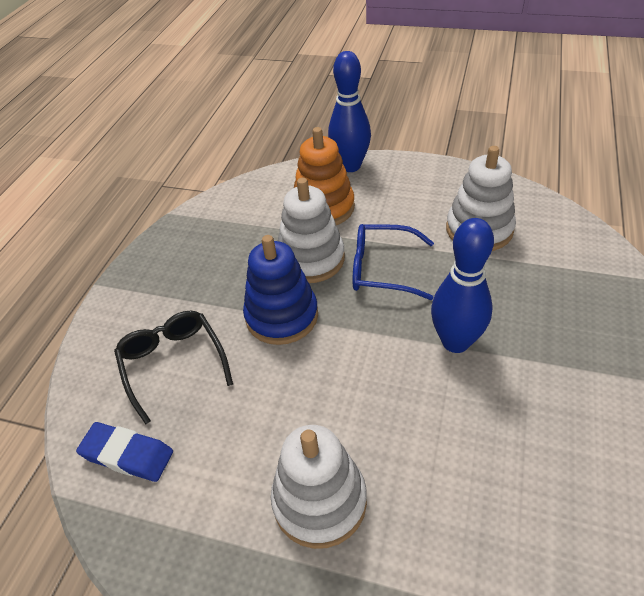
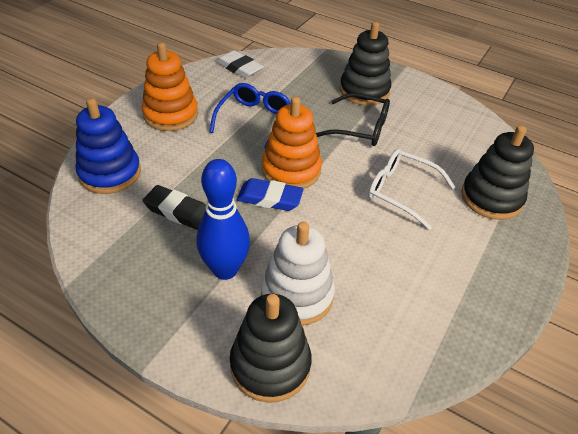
black eraser: none = 0 -> [143,185,206,230] = 1
black stacking toy: none = 0 -> [230,294,312,403] [340,21,391,106] [461,125,534,220] = 3
blue bowling pin: [328,51,371,172] [431,218,494,353] = 2 -> [197,159,250,280] = 1
orange stacking toy: [294,127,355,225] = 1 -> [142,42,198,131] [262,96,322,189] = 2
white eraser: none = 0 -> [216,50,264,78] = 1
white glasses: none = 0 -> [368,149,455,230] = 1
white stacking toy: [271,425,367,549] [278,178,345,283] [446,146,516,251] = 3 -> [261,221,335,326] = 1

